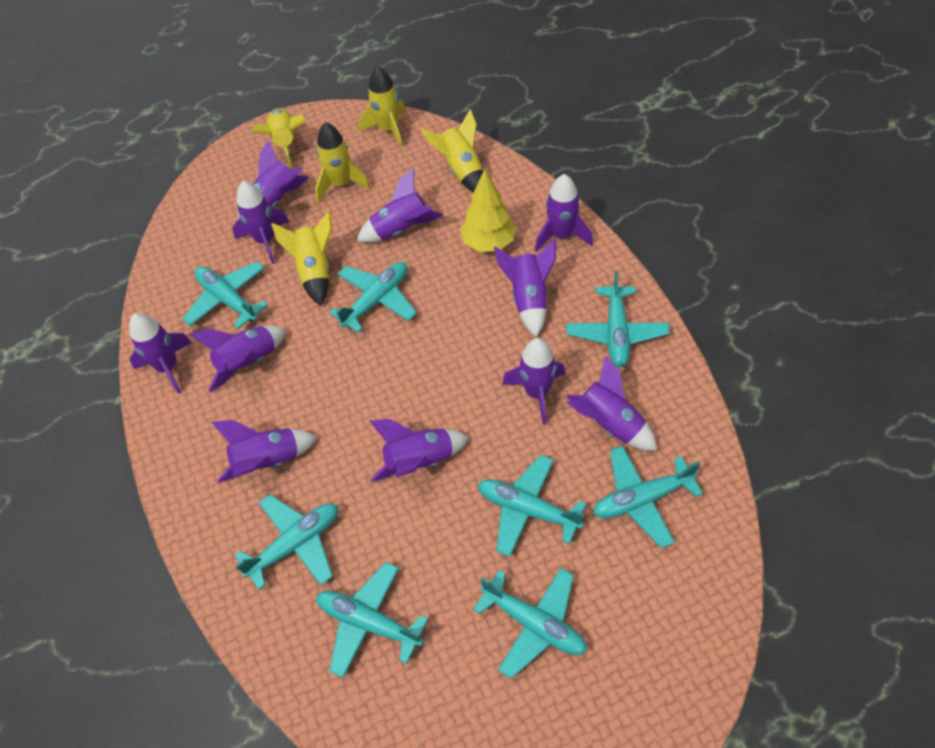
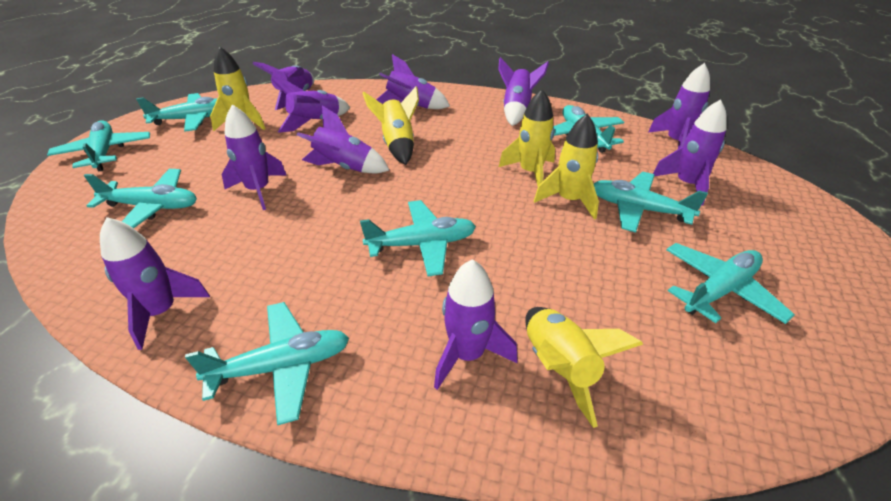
purple rocket: [129,313,192,394] [189,326,286,392] [211,420,317,483] [232,181,289,264] [238,140,309,219] [357,168,443,243] [370,419,469,482] [494,239,556,337] [502,338,565,425] [535,174,593,252] [567,356,657,451] = 11 -> [100,217,210,350] [222,104,286,210] [252,62,314,110] [271,78,350,133] [296,106,389,173] [376,54,450,109] [434,259,518,390] [498,57,549,126] [648,63,710,149] [653,99,727,206] = 10
yellow tree: [460,169,516,252] = 1 -> none = 0

